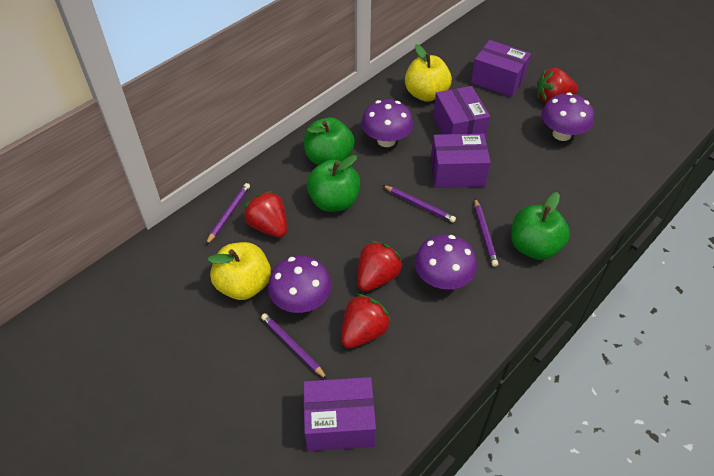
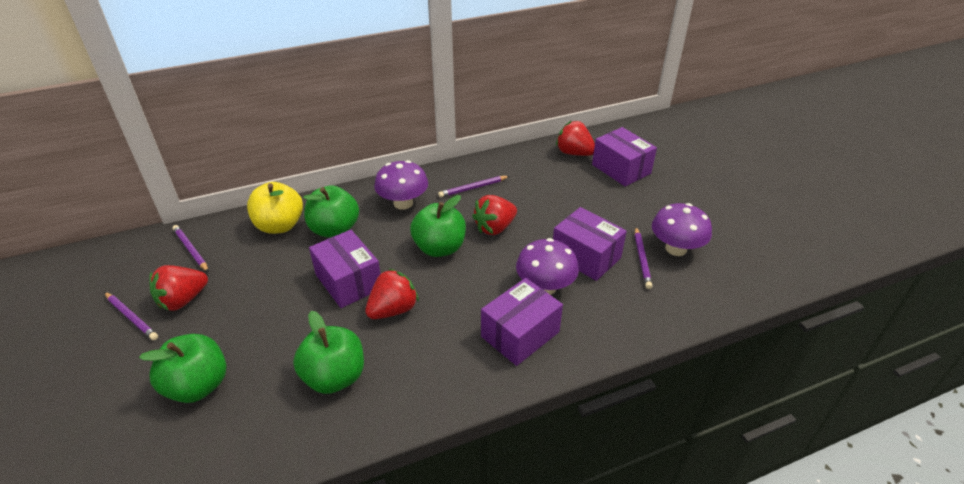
green apple: [304,117,355,165] [306,155,360,212] [511,192,570,260] = 3 -> [139,334,226,403] [293,311,364,394] [304,185,359,238] [410,195,466,257] = 4
purple mushroom: [268,255,332,313] [361,99,413,147] [415,234,477,289] [541,92,594,141] = 4 -> [374,160,428,210] [516,238,579,295] [652,203,712,256] = 3
yellow apple: [208,242,271,300] [405,44,452,102] = 2 -> [247,182,303,234] = 1

